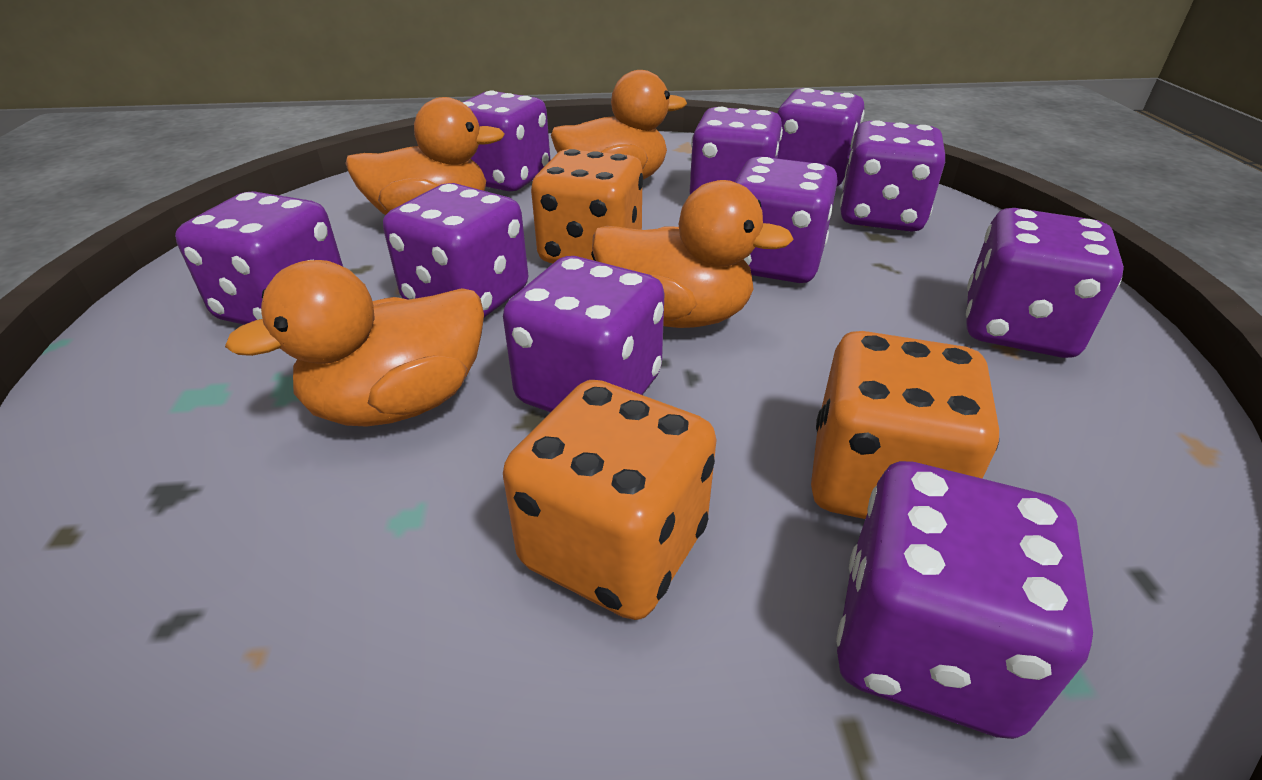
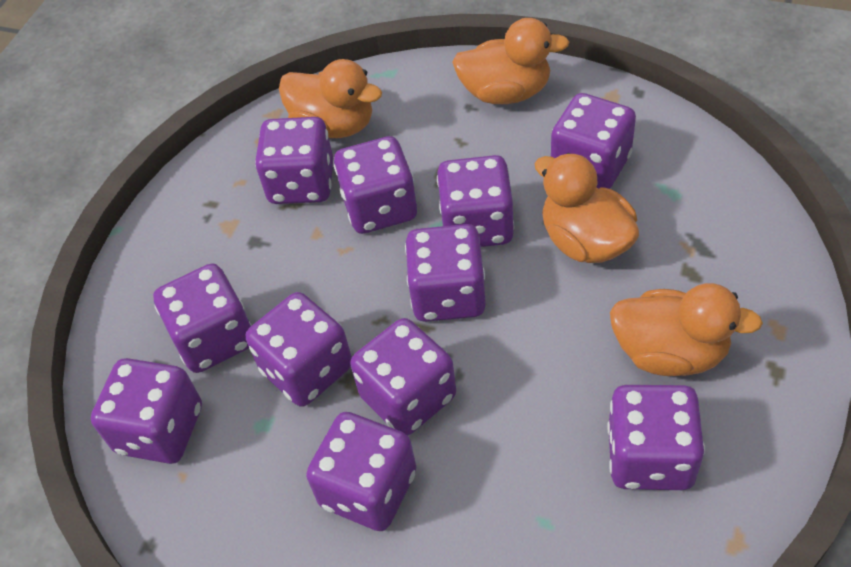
orange dice: [503,380,717,620] [531,149,643,263] [811,331,999,519] = 3 -> none = 0
purple dice: [175,191,343,325] [383,183,528,317] [463,91,550,191] [503,256,665,412] [690,107,783,194] [735,156,838,283] [777,88,865,186] [836,461,1093,739] [840,120,945,232] [966,208,1124,358] = 10 -> [91,358,202,464] [153,263,252,373] [246,292,352,407] [255,117,333,204] [306,412,416,531] [334,136,417,234] [350,318,456,436] [405,224,486,322] [437,155,514,247] [551,93,636,189] [607,385,705,490] = 11

